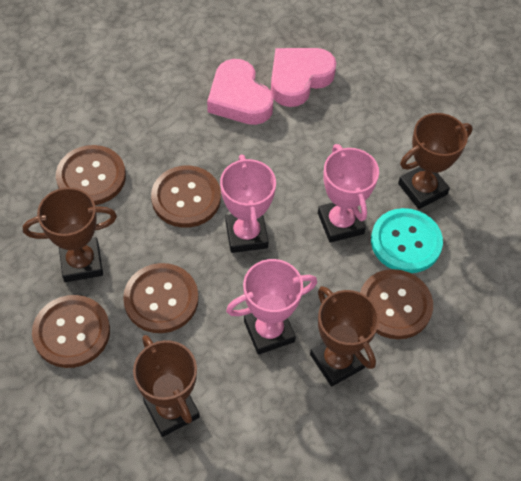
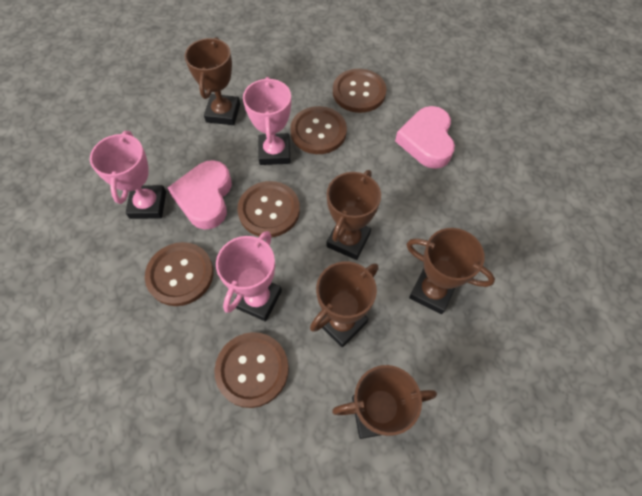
brown trophy: [23,187,117,282] [133,335,200,437] [310,286,379,387] [398,113,473,209] = 4 -> [184,37,240,125] [310,262,378,347] [327,170,381,260] [332,365,437,439] [406,228,495,314] = 5
turquoise button: [371,208,443,273] = 1 -> none = 0

